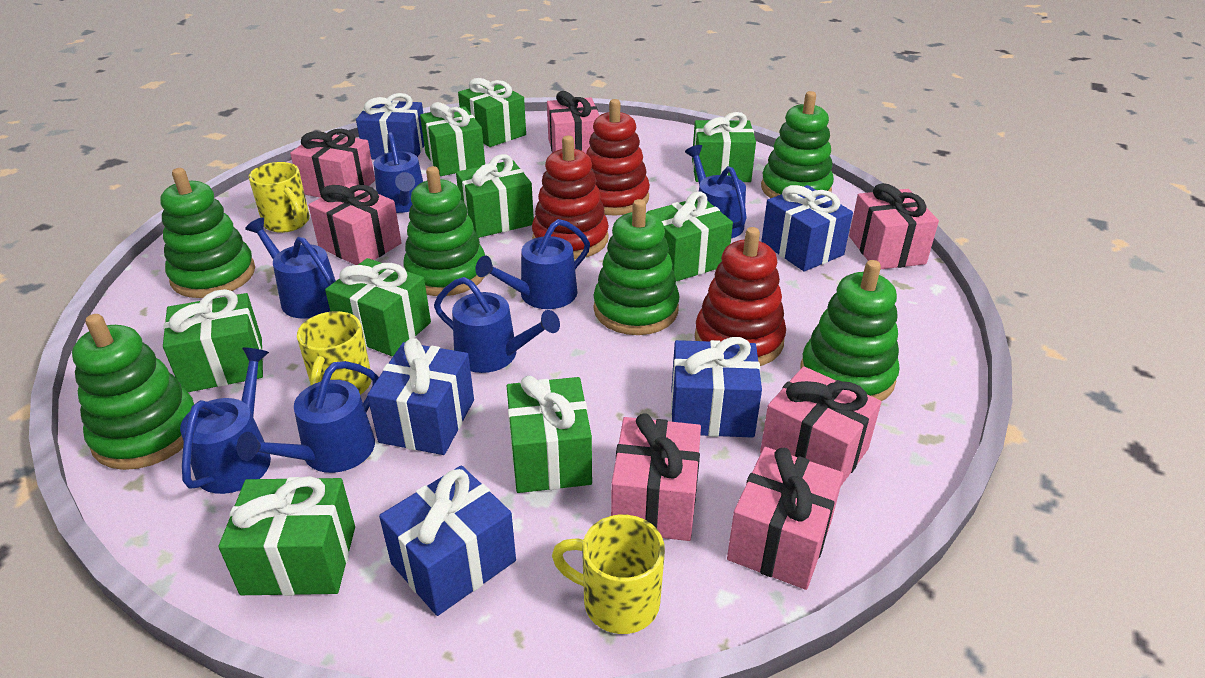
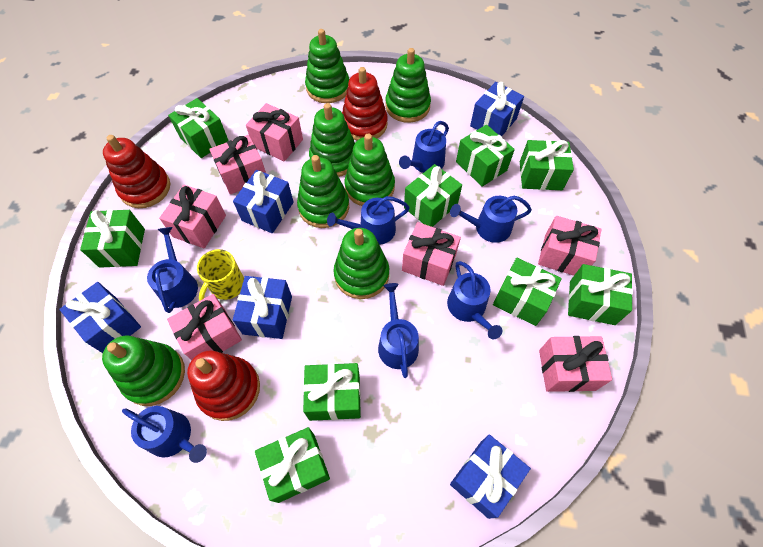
green stacking toy: [72,314,194,470] [160,168,255,298] [404,166,485,296] [593,199,679,335] [761,91,834,198] [800,260,899,401] = 6 -> [102,336,185,406] [297,155,349,228] [305,29,349,103] [309,103,355,177] [333,228,389,299] [345,134,395,206] [385,48,431,123] = 7
yellow mug: [249,162,310,233] [297,311,372,394] [552,515,665,634] = 3 -> [197,249,244,301] = 1

